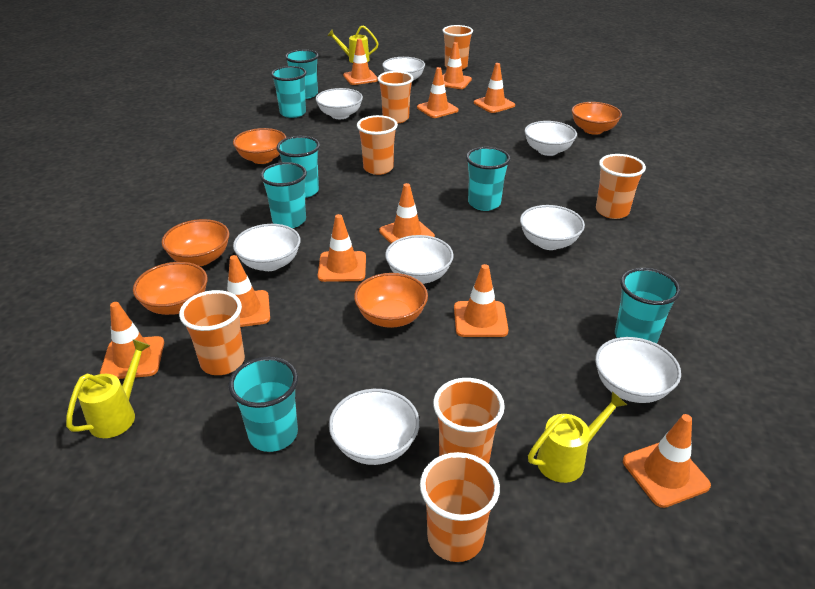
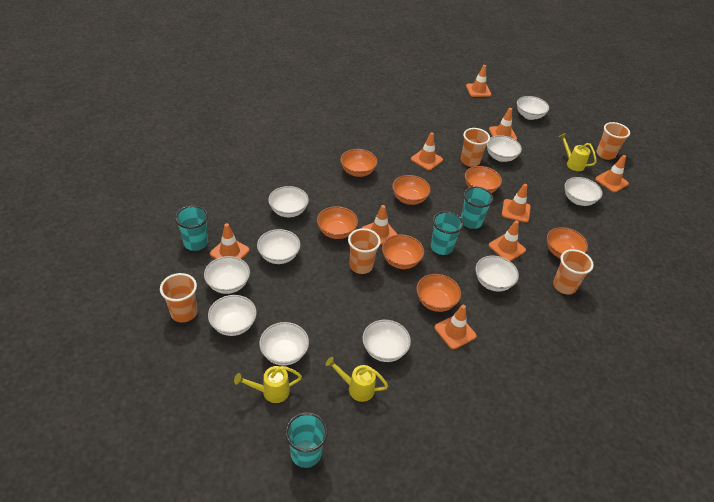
orange bowl: [133,262,208,315] [162,219,229,266] [233,128,286,164] [354,273,428,328] [572,102,622,135] = 5 -> [317,206,358,239] [340,149,377,177] [382,234,424,269] [392,175,431,205] [416,274,461,312] [465,166,502,193] [547,227,588,259] = 7
orange cup: [179,290,245,375] [357,115,398,175] [378,71,413,124] [420,452,500,562] [433,378,505,464] [442,25,473,70] [596,154,646,219] = 7 -> [160,273,197,322] [348,228,381,274] [461,128,490,167] [553,249,594,294] [596,122,630,160] = 5
orange traffic cone: [100,302,164,379] [227,255,270,327] [318,214,366,282] [343,39,378,85] [379,183,435,243] [417,67,458,118] [443,42,472,89] [454,264,508,337] [474,63,515,113] [623,414,711,508] = 10 -> [210,223,250,259] [362,205,398,245] [411,132,443,170] [434,305,476,349] [466,65,491,97] [489,108,517,141] [489,220,526,261] [502,184,530,222] [595,155,629,192] = 9
turquoise cup: [229,357,298,452] [260,162,307,228] [271,66,306,118] [277,136,320,198] [285,50,319,99] [466,147,511,211] [615,268,681,344] = 7 -> [175,205,208,251] [285,412,328,468] [431,211,464,255] [461,187,493,229] = 4
white bowl: [233,224,301,271] [316,88,363,119] [329,389,420,465] [382,57,425,80] [385,235,454,284] [520,205,585,250] [524,121,577,156] [595,337,681,403] = 8 -> [204,256,250,294] [208,295,257,336] [257,229,300,264] [259,322,309,366] [268,186,309,217] [362,320,411,362] [475,256,519,292] [487,135,522,162] [517,96,549,120] [565,177,602,206] = 10

